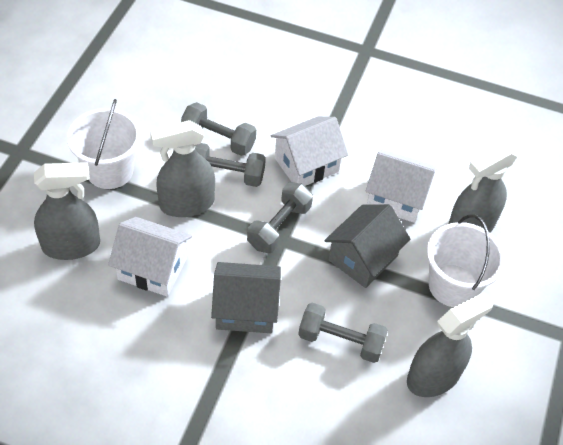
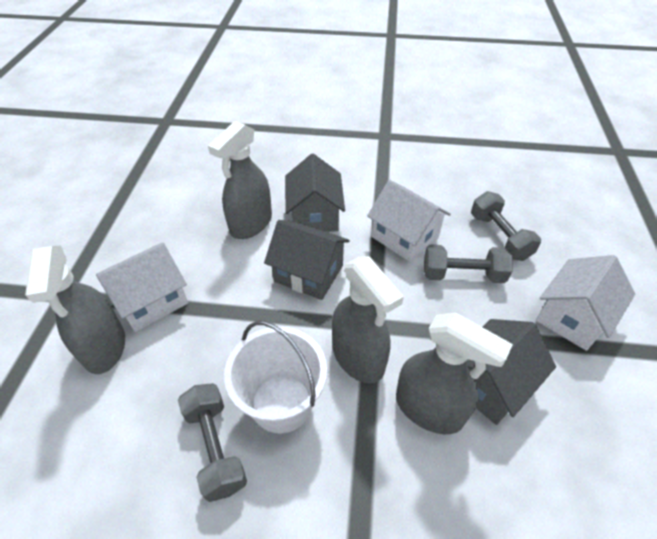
grey dumbbell: [181,102,256,156] [195,143,266,187] [247,182,313,253] [298,303,388,363] = 4 -> [178,383,247,502] [424,244,512,283] [471,191,541,261] = 3
grey house: [211,262,281,333] [324,204,410,288] = 2 -> [264,220,350,300] [285,154,345,232] [466,319,556,425] = 3
white bucket: [67,99,141,189] [427,215,505,307] = 2 -> [224,321,327,434] = 1

